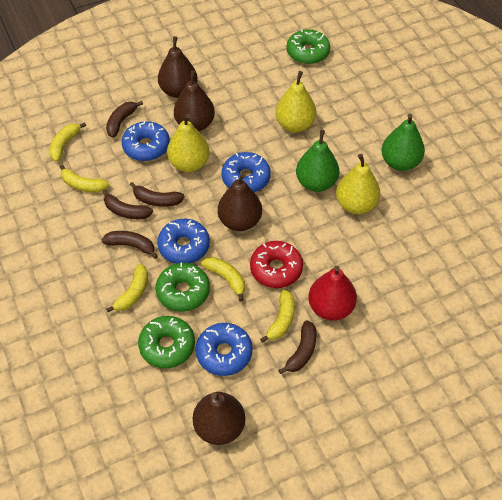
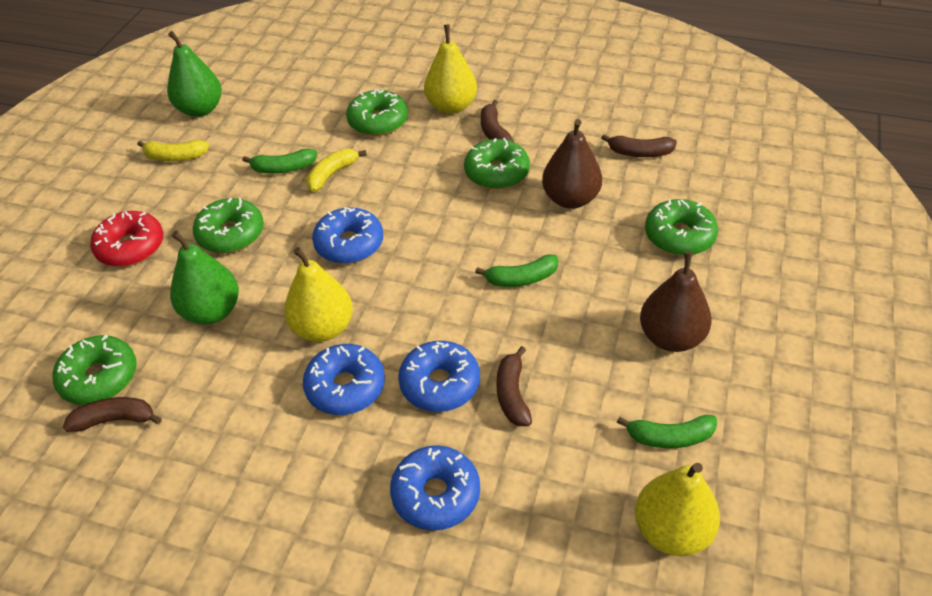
brown banana: [102,190,153,220] [102,231,158,259] [106,101,143,138] [130,182,185,207] [278,320,317,374] = 5 -> [63,397,162,432] [481,100,514,142] [497,346,532,426] [601,134,677,157] = 4
brown pear: [158,36,198,98] [174,70,215,131] [193,392,245,445] [218,173,262,231] = 4 -> [542,119,602,209] [640,251,712,352] = 2
green banana: none = 0 -> [242,149,317,174] [475,254,558,287] [617,415,717,448] = 3
green donut: [138,316,195,369] [156,263,210,312] [286,29,330,64] = 3 -> [52,335,137,405] [193,198,264,253] [346,89,408,136] [464,138,530,189] [645,199,718,256] = 5
red pear: [308,266,357,321] = 1 -> none = 0
yellow banana: [49,122,86,162] [60,165,109,193] [106,264,148,312] [201,257,245,302] [260,290,295,343] = 5 -> [137,140,209,161] [306,149,367,192] = 2

